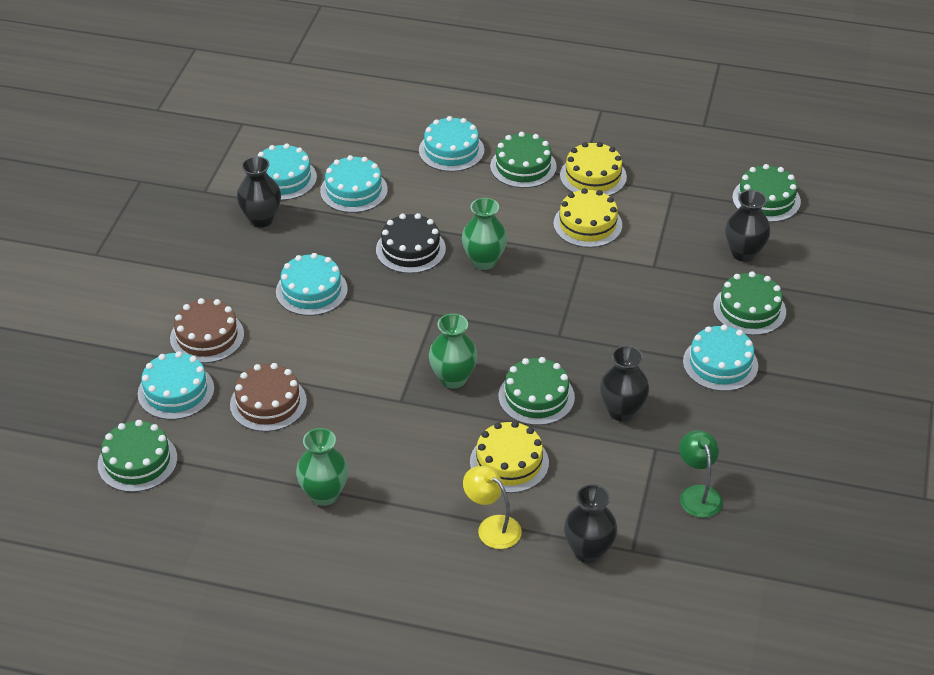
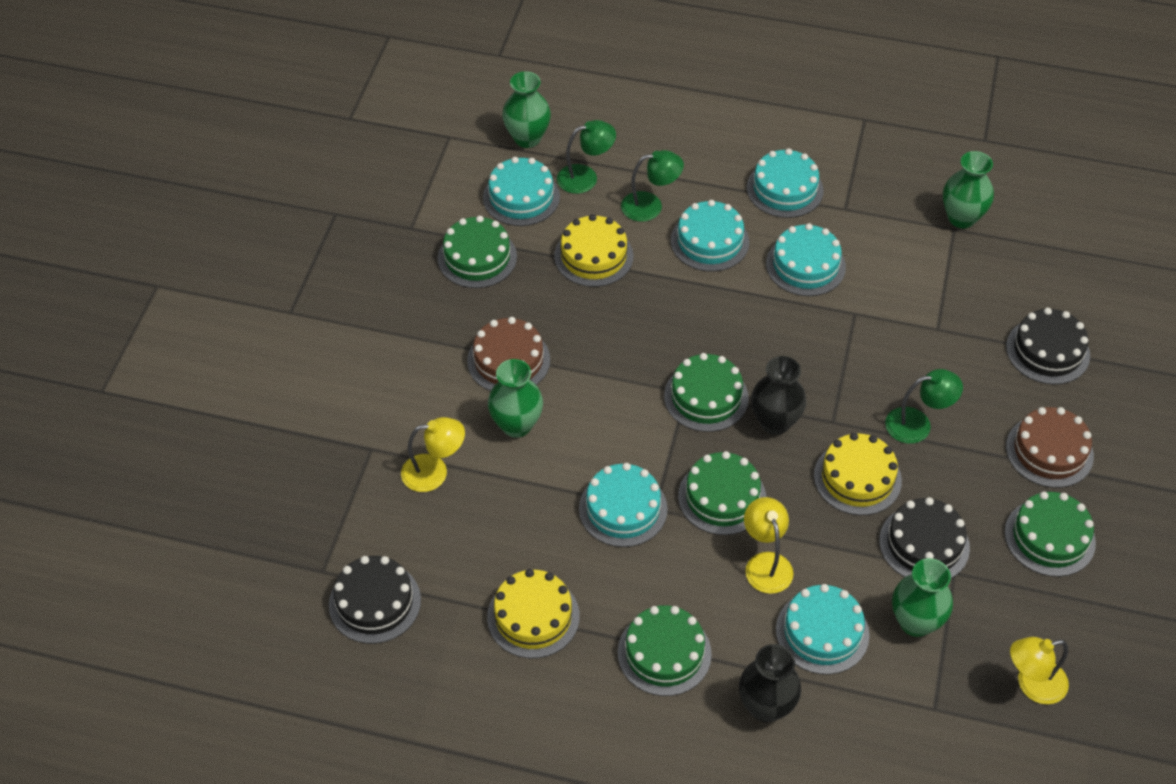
black cake: [376,213,446,273] = 1 -> [329,556,421,644] [879,497,970,578] [1006,307,1090,385] = 3
black vase: [237,156,281,227] [564,484,618,563] [600,346,649,421] [725,190,770,262] = 4 -> [739,644,801,722] [751,356,807,435] = 2
green lamp: [679,430,723,518] = 1 -> [557,120,616,194] [621,150,684,222] [885,369,963,444] = 3
green vase: [296,428,348,506] [429,313,478,389] [462,198,507,270] = 3 -> [488,359,543,438] [502,71,551,148] [892,558,953,637] [943,151,994,228] = 4
yellow lamp: [463,466,522,549] = 1 -> [401,417,465,492] [744,497,793,594] [1010,637,1069,704] = 3

